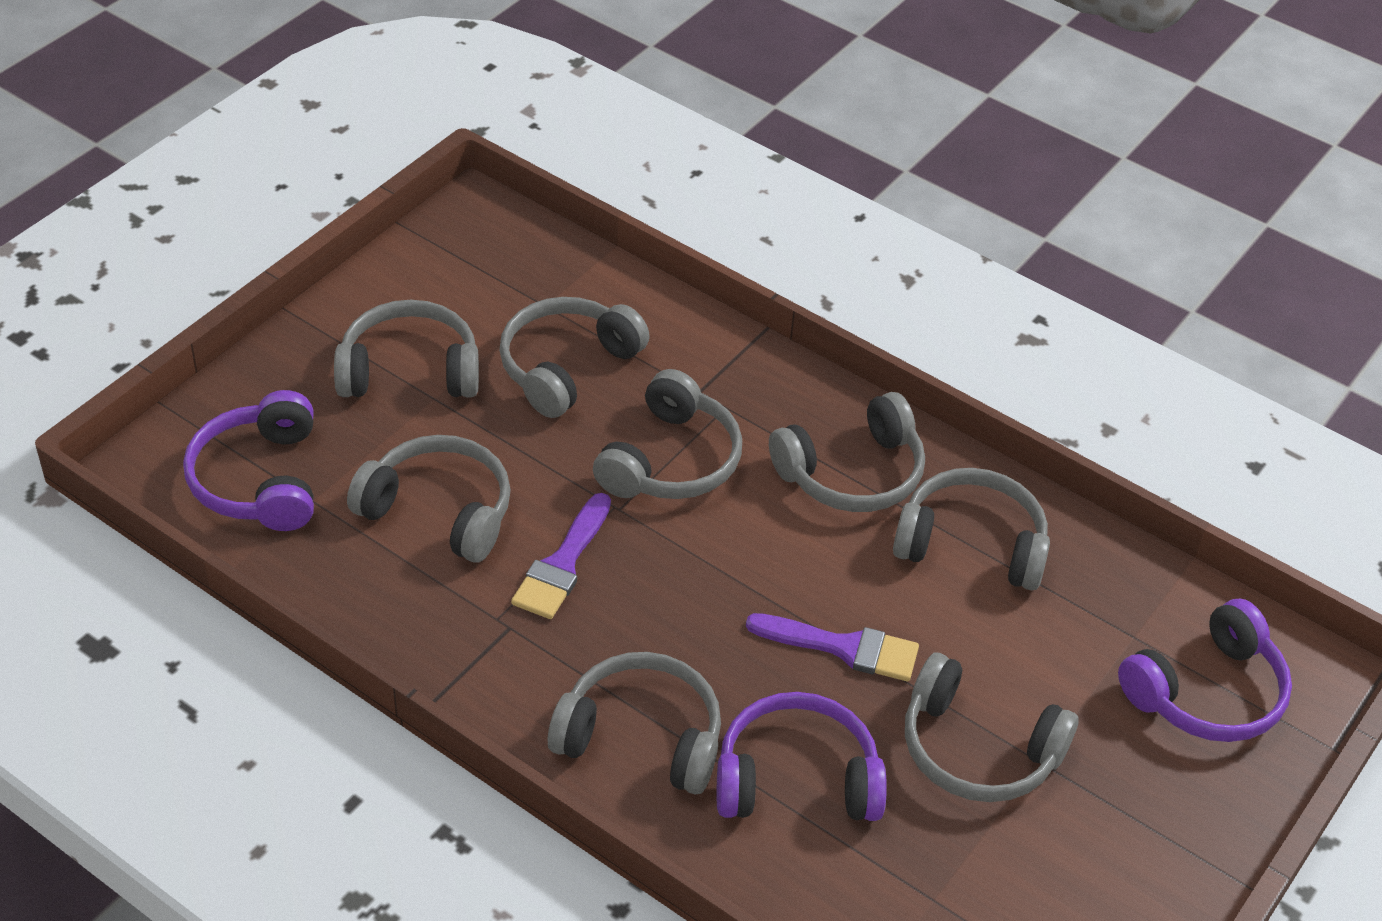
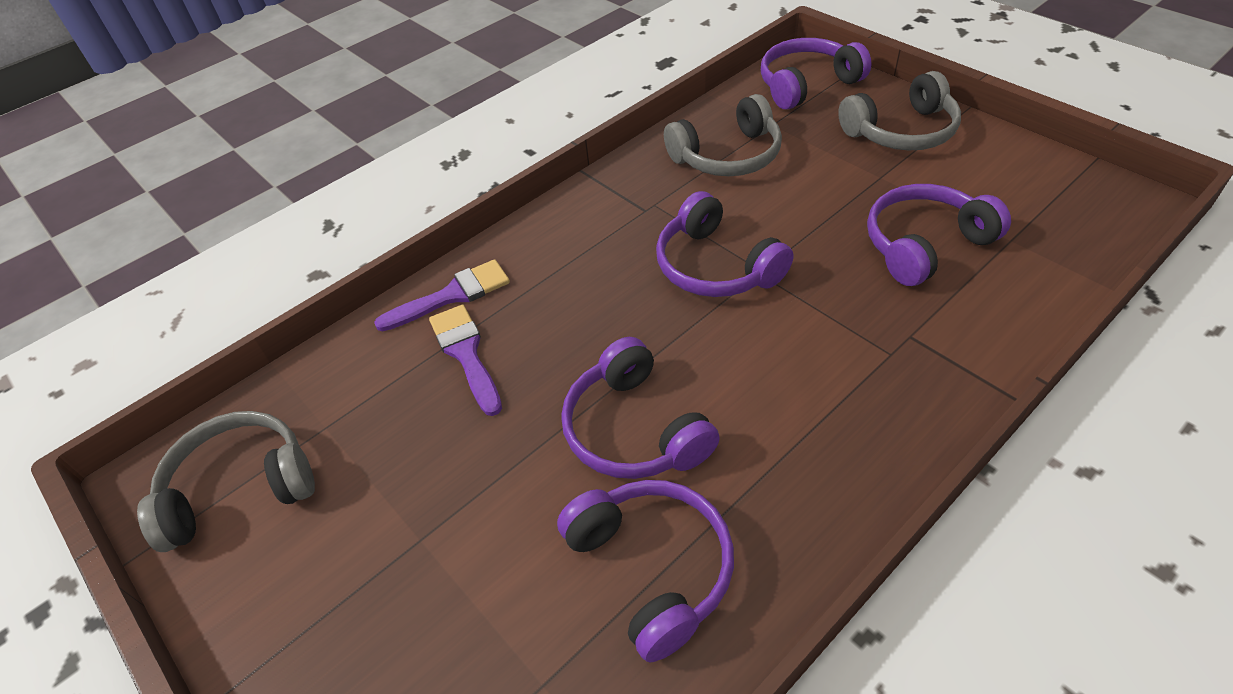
grey headphones: [334,300,479,397] [347,435,511,563] [499,297,650,418] [548,652,721,794] [593,369,742,499] [769,392,925,512] [893,468,1050,590] [905,653,1079,802] = 8 -> [137,411,315,552] [664,94,782,176] [838,71,961,150] = 3
purple headphones: [183,390,314,531] [717,692,887,821] [1118,599,1292,742] = 3 -> [557,480,734,662] [561,337,720,479] [656,191,794,297] [761,38,872,110] [867,184,1011,286] = 5

